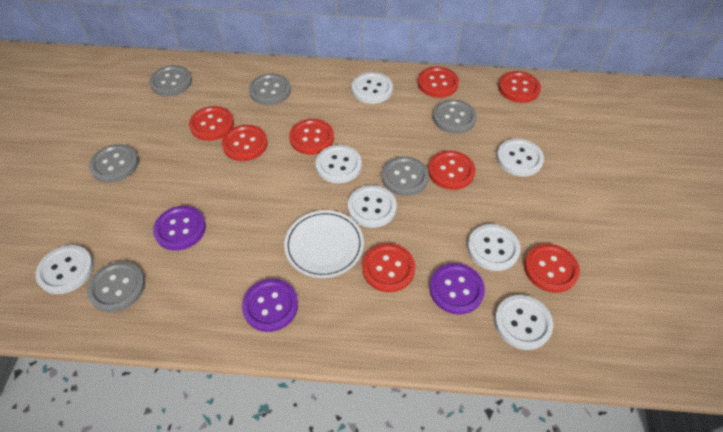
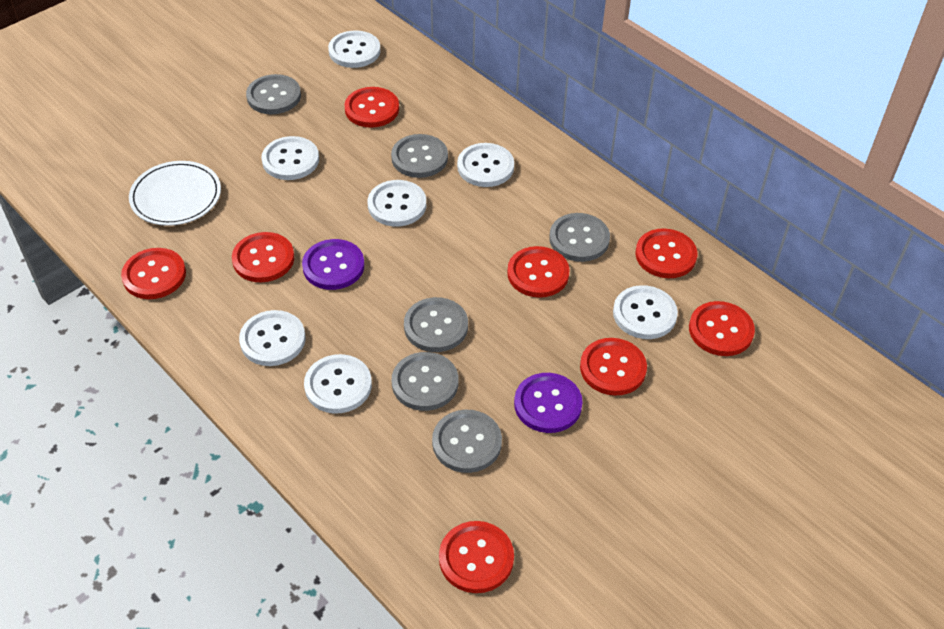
purple button: [153,206,206,251] [242,279,298,332] [429,263,485,315] = 3 -> [302,239,365,290] [514,373,583,433] = 2

